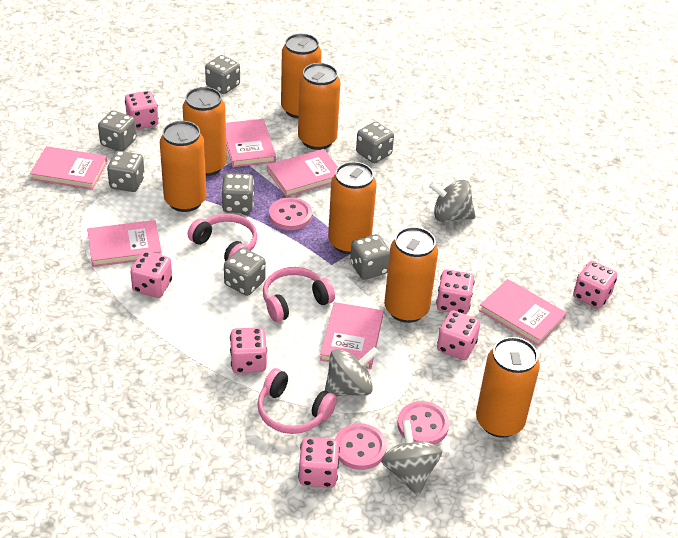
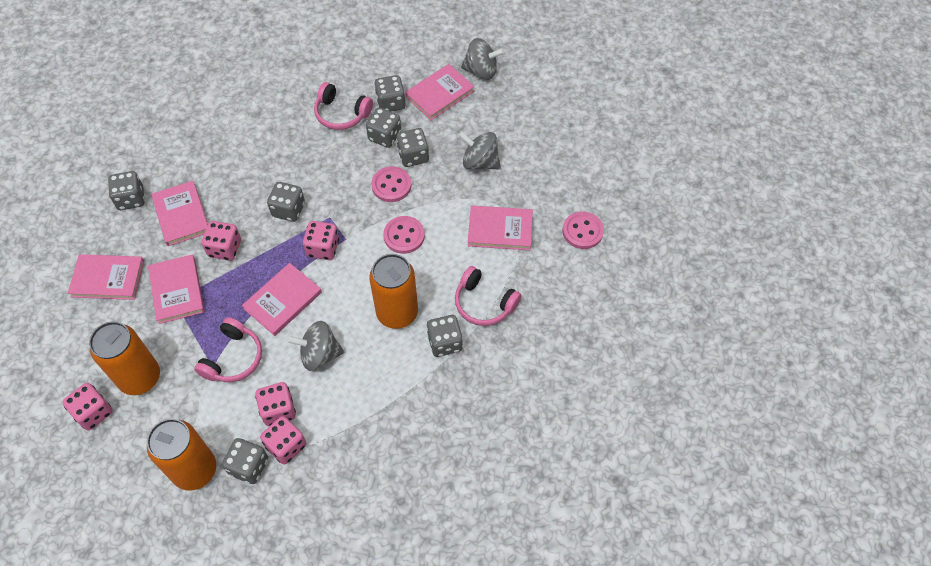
orange can: [160,121,206,212] [182,87,227,176] [281,33,322,118] [298,63,340,150] [328,162,377,254] [384,227,438,323] [476,337,540,438] = 7 -> [89,321,160,395] [147,419,216,491] [369,254,418,329] = 3
pink dice: [125,91,159,130] [130,251,172,298] [230,327,267,373] [298,437,340,488] [436,269,474,314] [437,311,480,360] [573,261,617,309] = 7 -> [62,383,113,431] [202,221,241,261] [255,382,296,426] [260,416,306,465] [303,221,339,260] = 5

